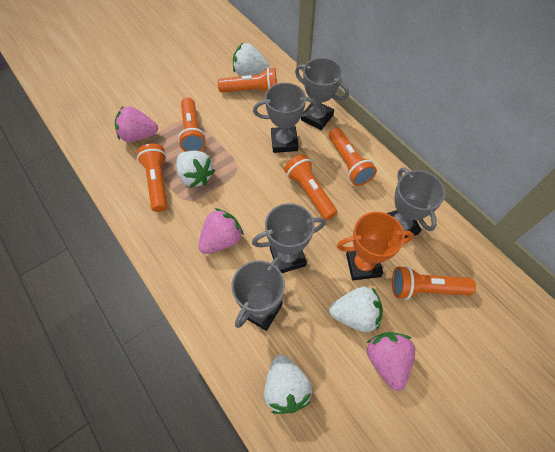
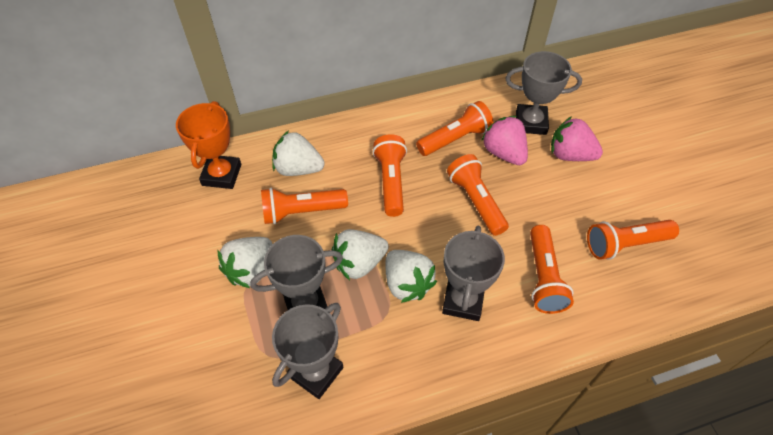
grey trophy: [231,257,285,331] [252,203,326,273] [253,83,317,153] [295,58,349,130] [386,168,445,238] = 5 -> [250,235,343,310] [272,303,343,399] [442,226,505,321] [505,51,582,135] = 4
pink strawberry: [115,106,158,142] [198,208,244,254] [367,332,415,391] = 3 -> [481,116,528,165] [551,116,603,161] = 2

